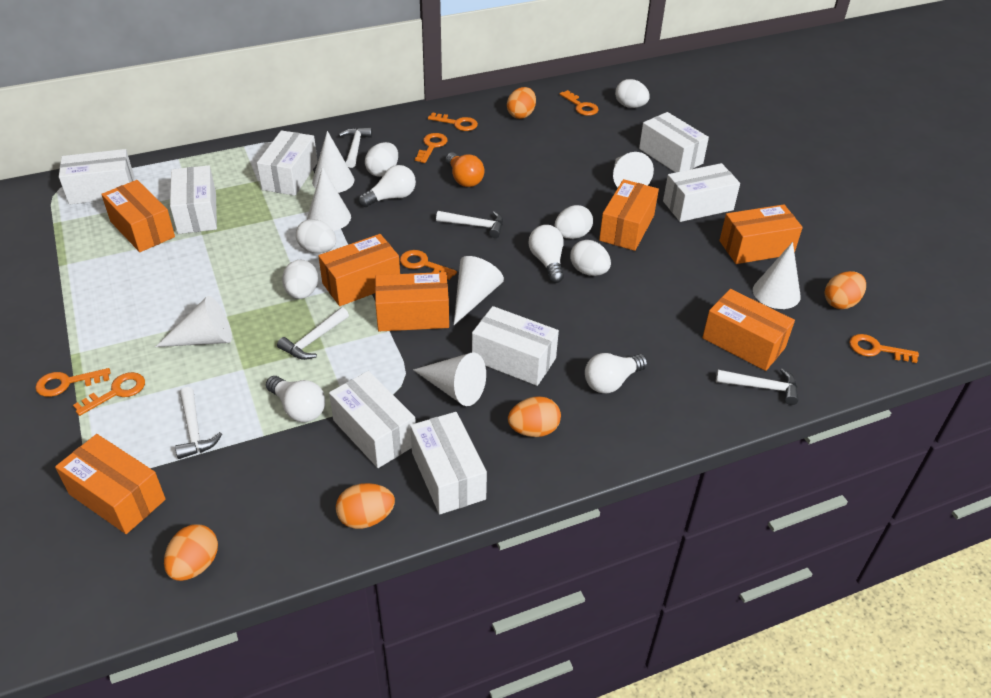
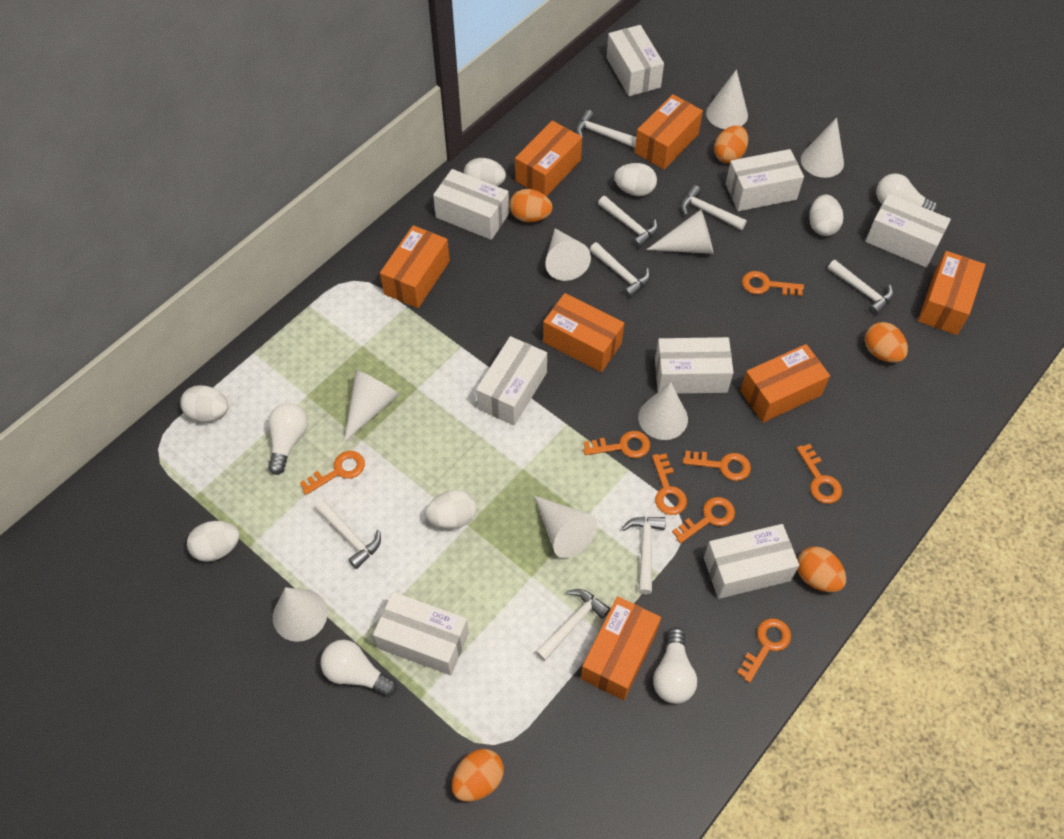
orange key: [35,368,110,397] [73,372,145,416] [400,250,457,280] [415,133,448,163] [428,112,478,131] [559,90,598,116] [849,334,919,363] = 7 -> [300,451,365,495] [584,431,650,458] [652,454,687,515] [672,497,735,543] [683,451,751,481] [737,618,791,683] [742,271,804,296] [796,444,842,504] = 8
orange light bulb: [446,153,484,187] = 1 -> none = 0
white cone: [155,296,232,347] [307,167,351,231] [312,131,354,193] [413,353,486,406] [454,256,504,325] [613,152,654,187] [753,242,801,309] = 7 -> [273,587,328,642] [344,370,400,443] [534,496,597,558] [545,228,591,281] [638,382,688,440] [646,210,713,254] [706,69,748,129] [801,118,844,178] = 8
white hammer: [175,387,222,459] [277,307,349,360] [339,127,372,168] [436,211,503,238] [716,368,799,405] = 5 -> [314,499,381,569] [535,589,610,661] [576,110,636,148] [589,242,650,298] [598,196,658,249] [622,517,666,594] [681,185,747,230] [828,260,894,316] = 8

